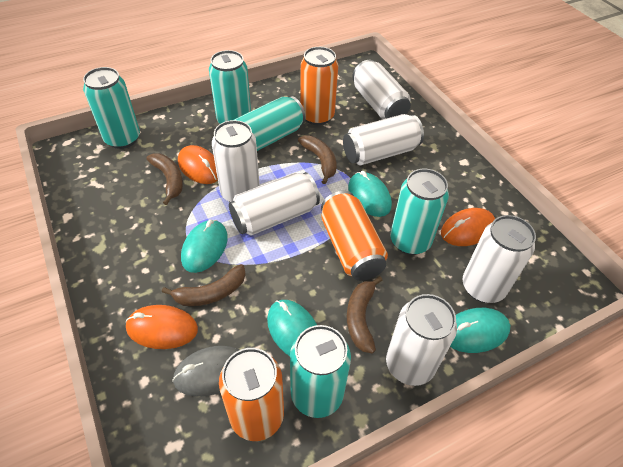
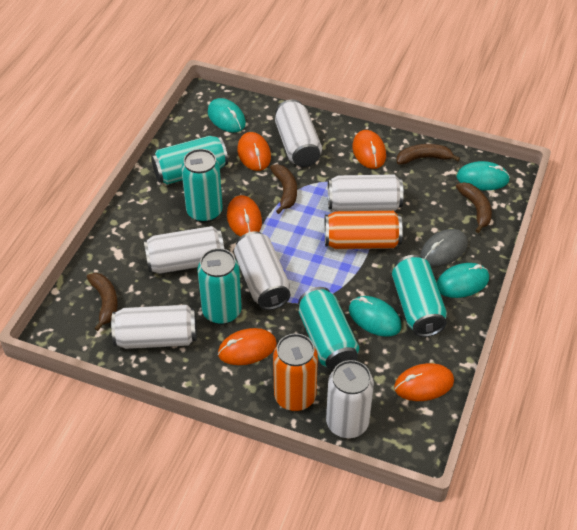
orange can: [219,348,284,441] [300,47,338,125] [321,191,388,281] = 3 -> [273,334,318,411] [324,211,403,249] = 2
orange mouse: [126,305,198,349] [178,145,218,184] [441,208,495,246] = 3 -> [218,328,277,365] [227,195,262,237] [237,132,271,171] [352,130,386,169] [394,363,454,401] = 5

